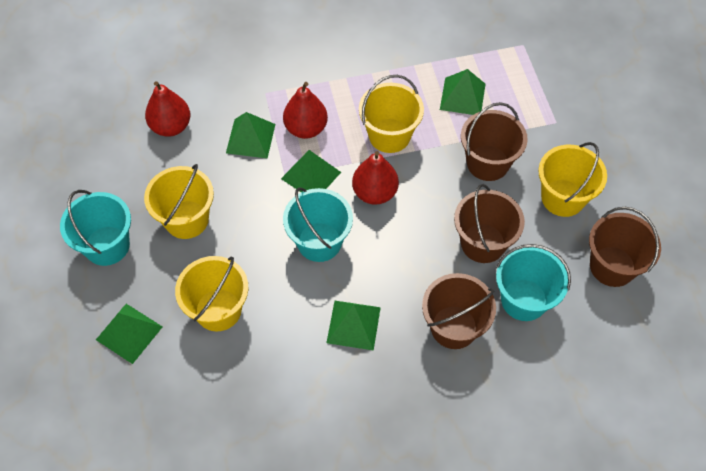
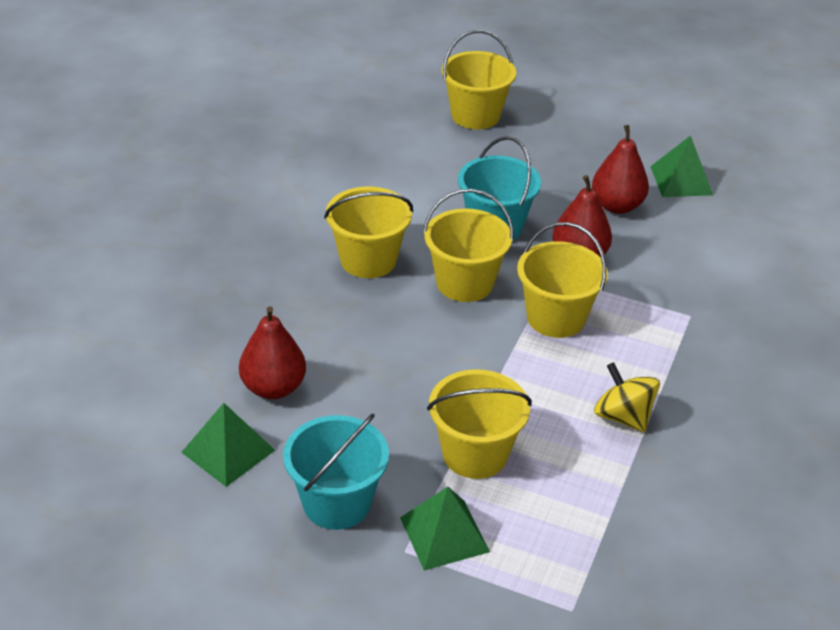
brown bucket: [422,273,496,349] [454,184,525,263] [461,102,528,181] [589,207,661,287] = 4 -> none = 0
green pyramid: [96,304,163,364] [226,112,275,159] [281,150,341,192] [327,301,381,351] [440,69,485,115] = 5 -> [181,403,275,487] [400,487,490,571] [650,135,713,197] = 3
turquoise bucket: [60,190,131,266] [283,188,353,262] [496,244,571,321] = 3 -> [283,414,389,530] [458,136,541,240] = 2
yellow bucket: [144,164,214,239] [175,256,248,331] [359,75,424,153] [538,142,607,217] = 4 -> [324,187,413,278] [423,189,514,302] [427,369,532,479] [442,30,516,129] [517,222,608,338] = 5
yellow spinning top: none = 0 -> [594,362,660,432] = 1

